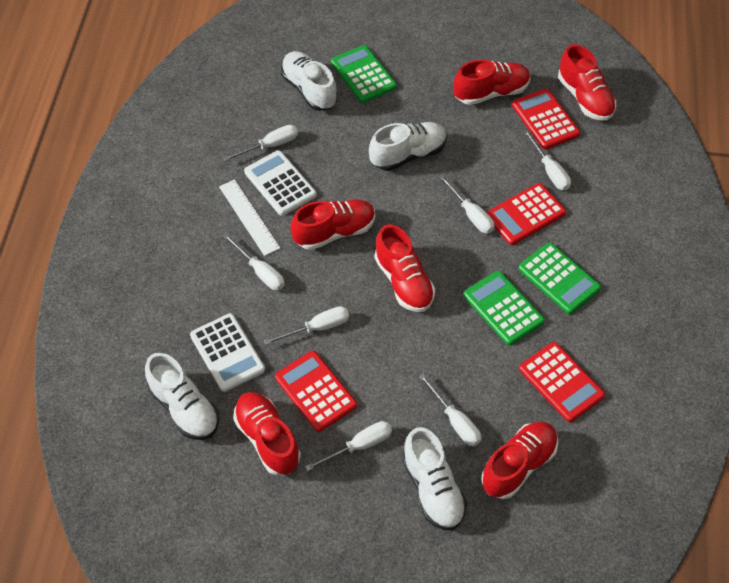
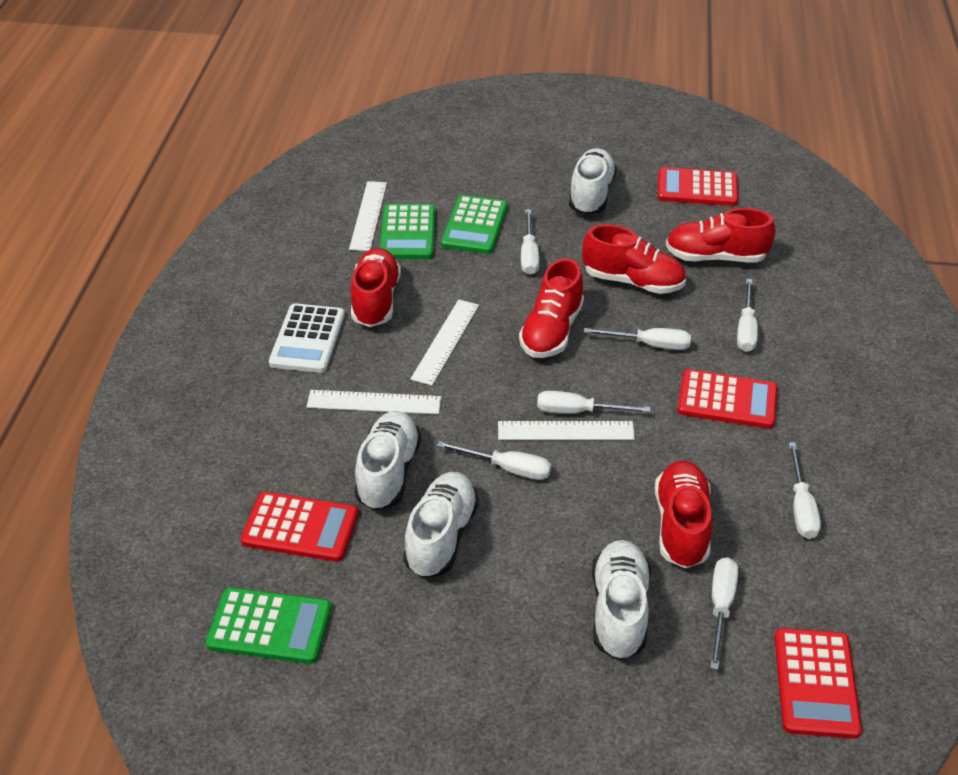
red shoe: [233,392,301,475] [290,199,375,250] [375,224,435,312] [453,60,530,105] [481,421,558,499] [558,44,616,121] = 6 -> [351,248,401,327] [519,258,584,358] [582,224,686,294] [655,461,713,568] [666,208,775,262] = 5
white calculator: [190,313,265,392] [244,150,317,216] = 2 -> [269,303,345,373] = 1
white ruler: [219,179,281,256] = 1 -> [307,390,441,414] [349,181,387,251] [410,300,479,386] [498,421,635,440] = 4

